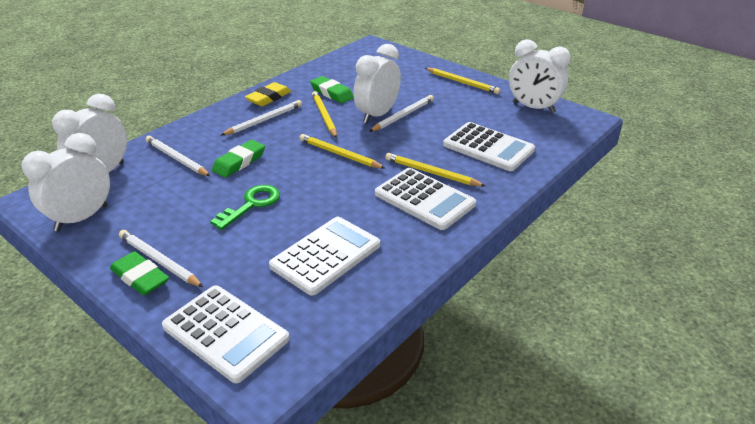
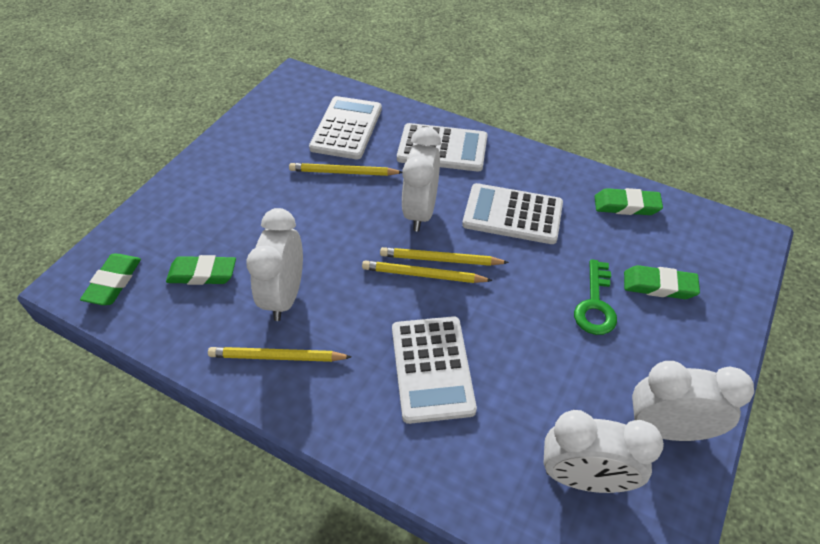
green eraser: [110,251,169,296] [212,140,265,178] [310,76,354,103] = 3 -> [80,254,141,305] [166,255,236,285] [595,188,663,215] [624,265,700,299] = 4
white pencil: [119,230,203,287] [146,136,210,176] [221,100,302,135] [369,95,434,132] = 4 -> none = 0
yellow eraser: [245,82,291,106] = 1 -> none = 0

